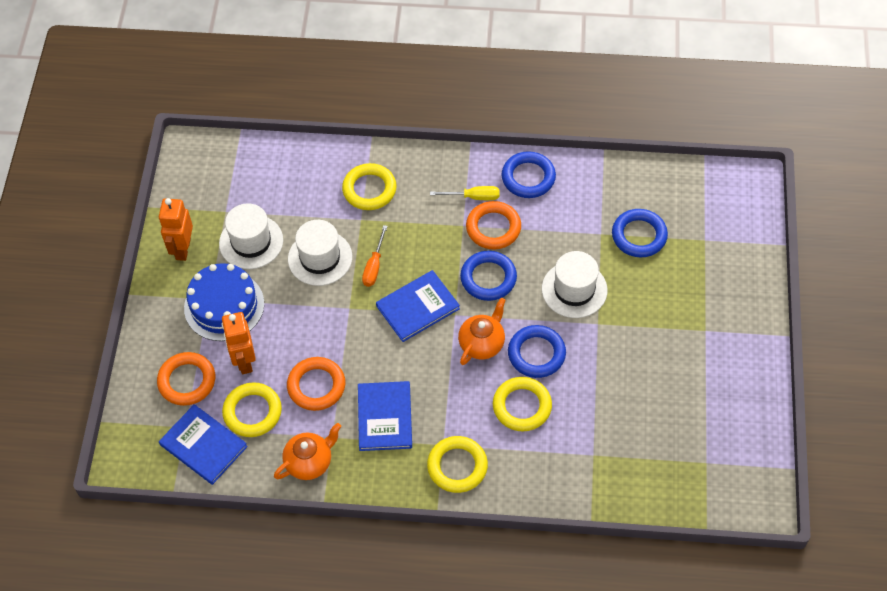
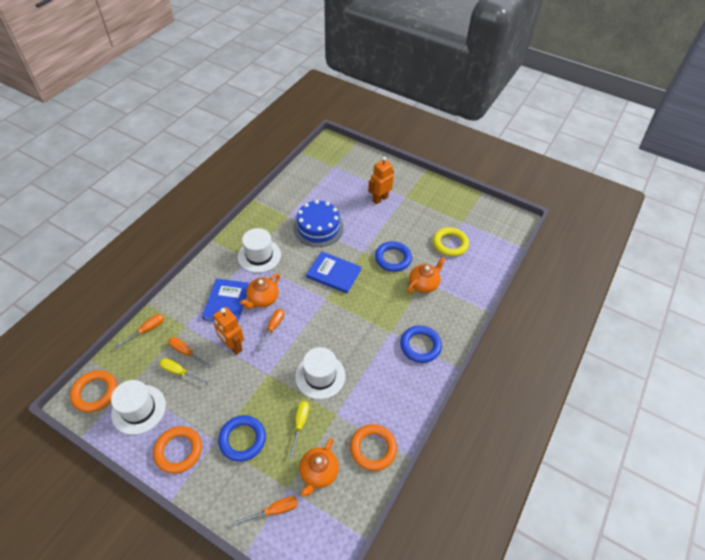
blue book: [159,404,248,485] [358,381,412,451] [376,270,460,342] = 3 -> [202,279,249,322] [306,251,361,293] = 2
blue ring: [460,251,517,301] [502,151,556,198] [508,325,566,378] [612,209,668,257] = 4 -> [218,415,266,462] [375,241,412,272] [400,325,442,363] = 3
orange screwdriver: [362,225,388,287] = 1 -> [115,314,164,349] [168,337,211,368] [233,496,298,526] [256,309,284,352] = 4
orange teapot: [274,423,341,480] [458,298,506,365] = 2 -> [240,274,280,309] [299,438,339,497] [407,256,446,293] = 3
yellow ring: [222,382,282,437] [342,163,397,210] [427,436,488,493] [493,377,552,431] = 4 -> [433,227,469,257] = 1
yellow screwdriver: [430,186,499,200] = 1 -> [159,358,209,385] [289,401,309,459] = 2

